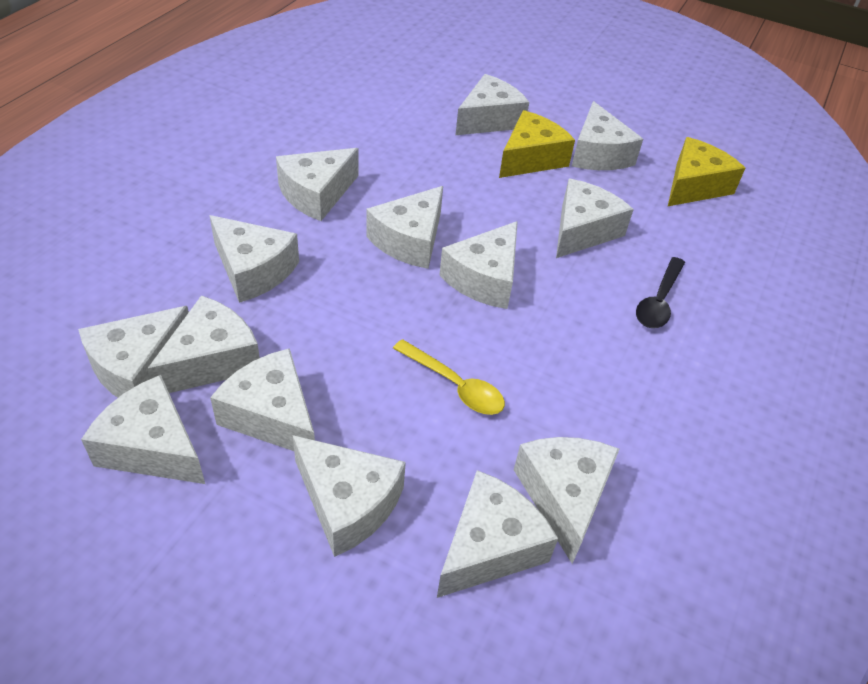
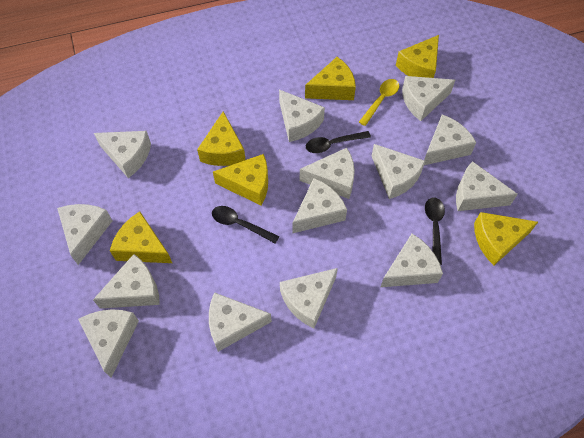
black spoon: [636,257,685,328] = 1 -> [212,206,279,244] [306,131,371,153] [425,197,445,265] = 3
yellow cheese: [499,110,575,178] [668,137,745,206] = 2 -> [110,212,172,263] [197,112,245,166] [213,154,268,205] [305,57,356,100] [396,35,439,78] [474,212,538,265] = 6

